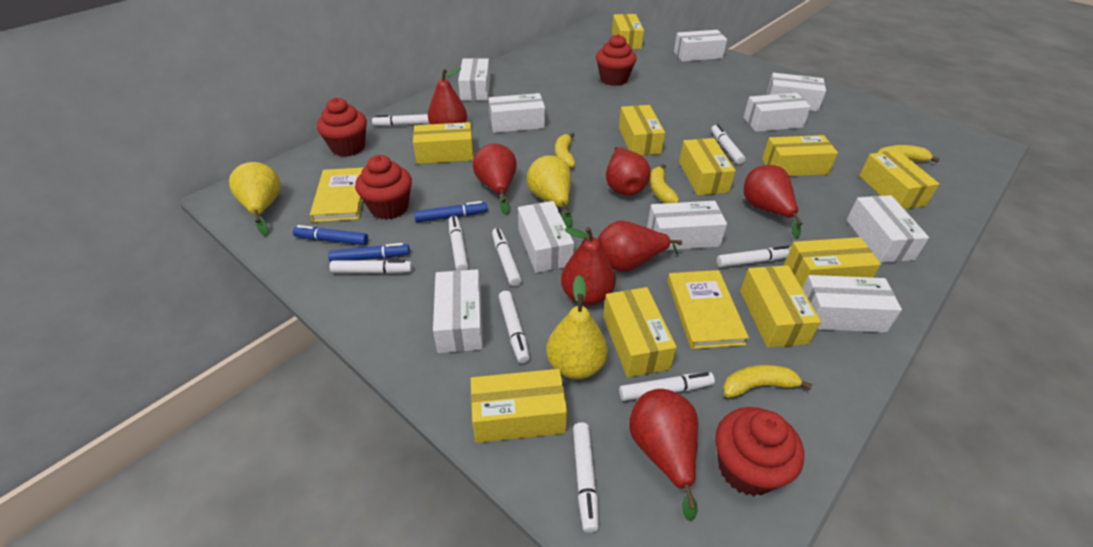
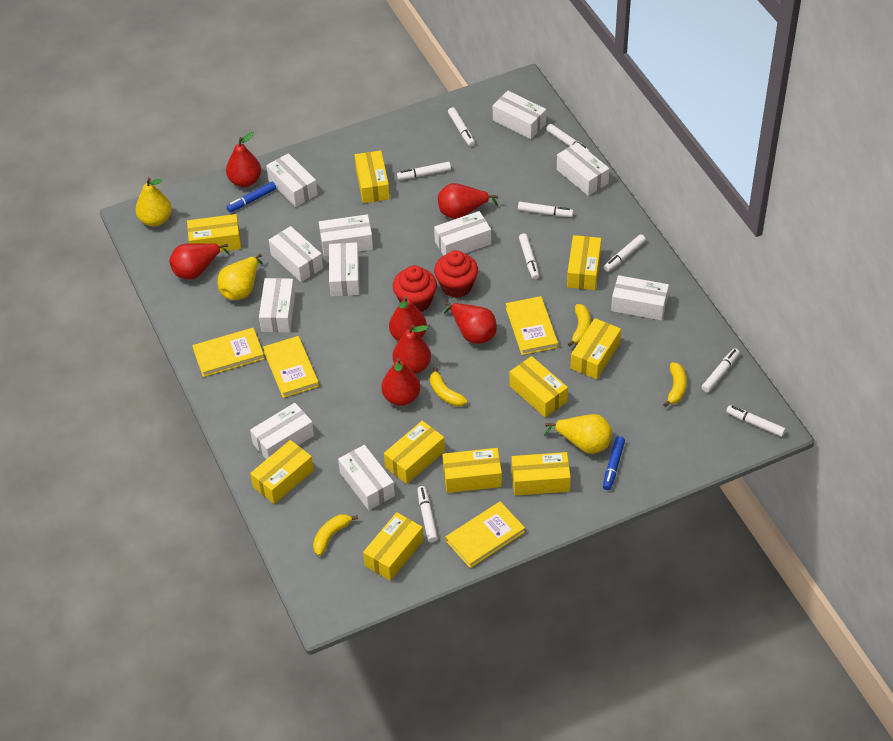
blue marker: [293,225,368,245] [328,243,410,262] [414,201,487,222] = 3 -> [227,182,276,212] [603,436,625,490] = 2
red cupcake: [317,98,367,157] [355,155,412,220] [596,34,636,86] [715,407,804,496] = 4 -> [393,265,437,312] [434,250,478,298] = 2
white box: [433,269,483,353] [458,58,490,101] [488,93,545,133] [518,201,574,273] [647,201,727,250] [674,30,727,62] [744,93,811,132] [767,73,826,111] [803,275,902,333] [847,195,929,263] = 10 -> [250,403,314,459] [259,278,295,332] [266,153,318,207] [269,226,323,282] [319,214,373,256] [329,242,359,296] [338,445,395,510] [434,211,491,256] [493,91,546,139] [557,142,610,196] [611,275,669,320] = 11
yellow book: [310,168,363,222] [668,270,749,349] = 2 -> [192,328,265,377] [263,336,319,398] [446,501,525,568] [506,296,558,355] = 4

